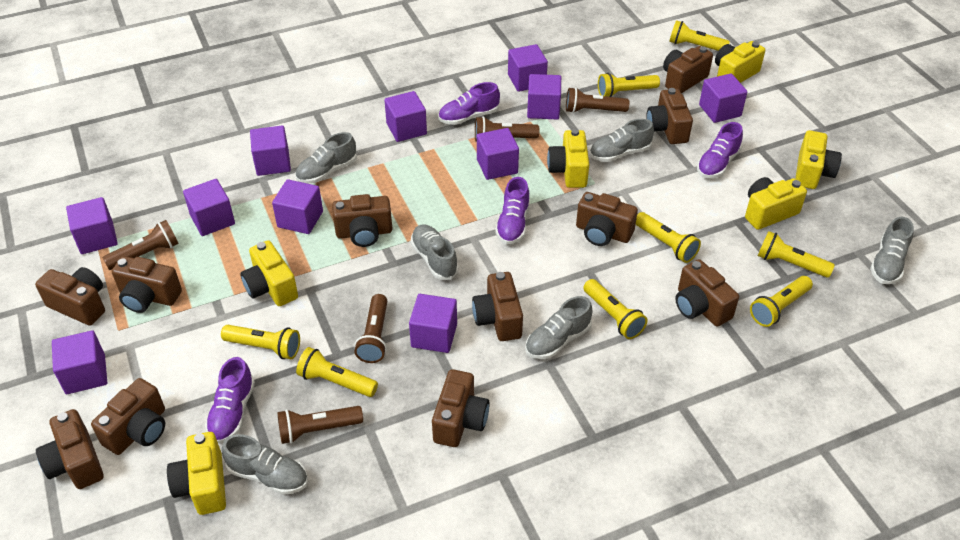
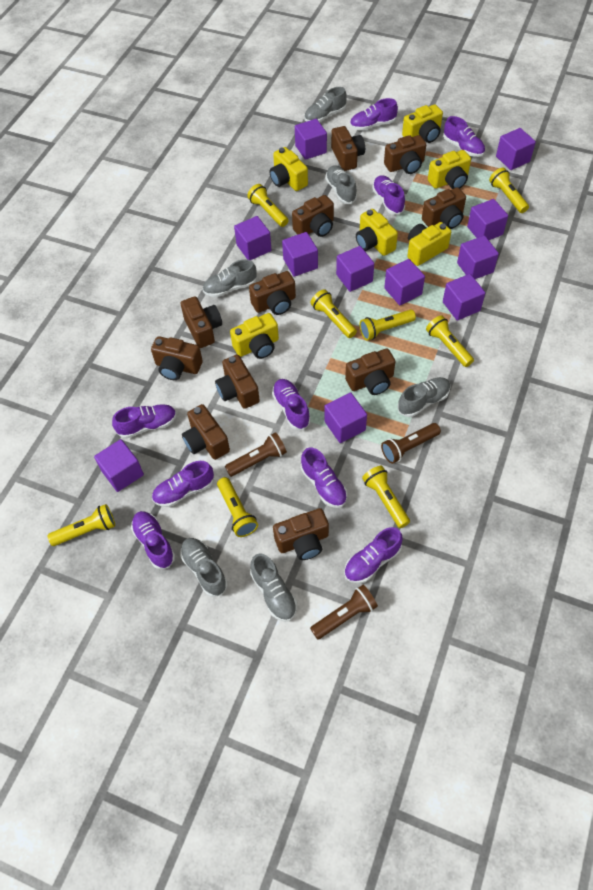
brown flashlight: [103,220,179,270] [277,406,363,444] [354,294,387,363] [475,116,539,142] [566,87,629,113] = 5 -> [225,432,287,477] [310,585,378,640] [381,423,441,464] = 3
purple shoe: [205,357,255,443] [439,82,500,125] [495,177,530,245] [697,122,743,178] = 4 -> [112,404,177,439] [131,511,175,569] [152,461,214,507] [272,379,311,430] [301,447,347,508] [344,527,403,583] [350,98,398,131] [372,175,405,215] [443,116,485,157] = 9

